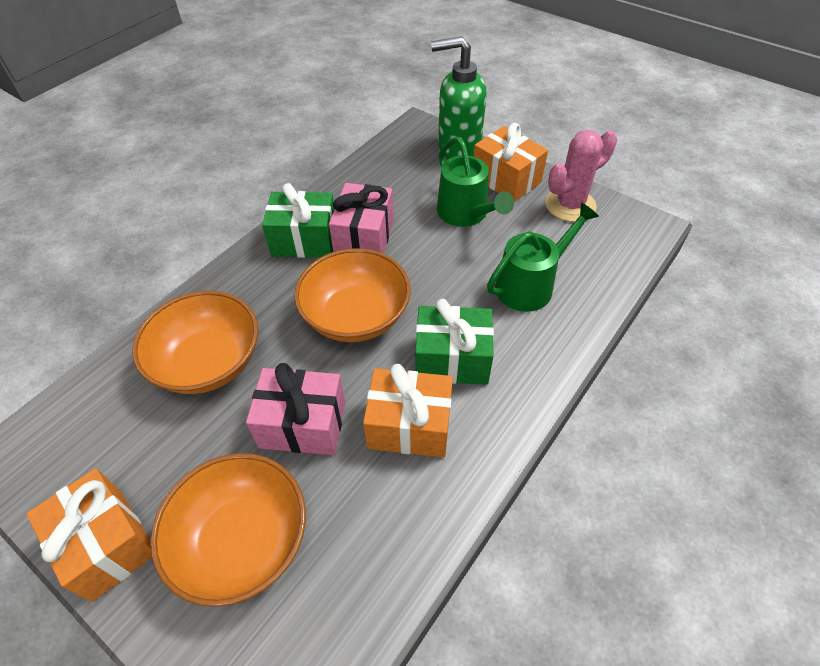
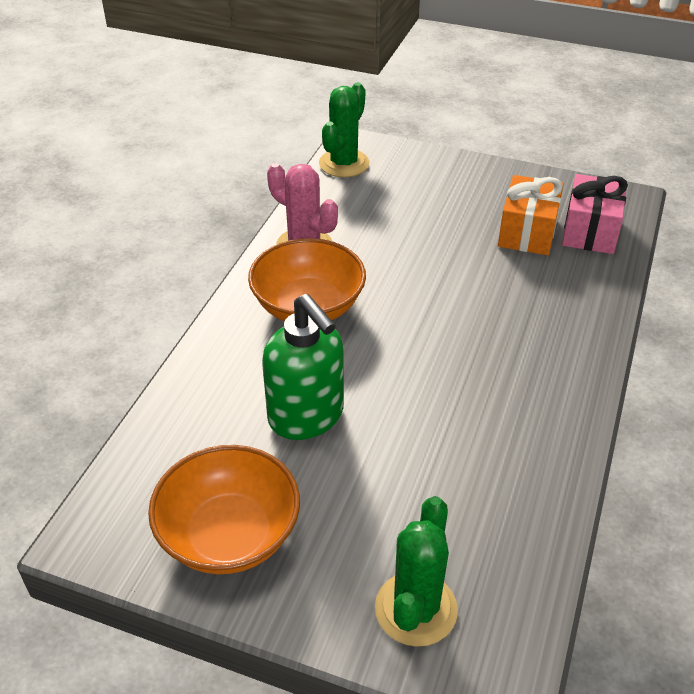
green cactus: none = 0 -> [319,83,370,177] [375,496,458,647] = 2
green gift: [262,183,335,258] [415,299,494,385] = 2 -> none = 0
green watering can: [437,137,514,227] [487,202,599,312] = 2 -> none = 0
orange bowl: [132,291,258,394] [150,453,306,607] [294,248,411,342] = 3 -> [148,445,300,574] [248,238,366,322] = 2
orange gift: [26,468,152,602] [363,364,453,457] [474,123,548,202] = 3 -> [498,175,564,255] = 1
pink gift: [246,363,345,455] [329,183,394,254] = 2 -> [562,174,628,254] = 1

